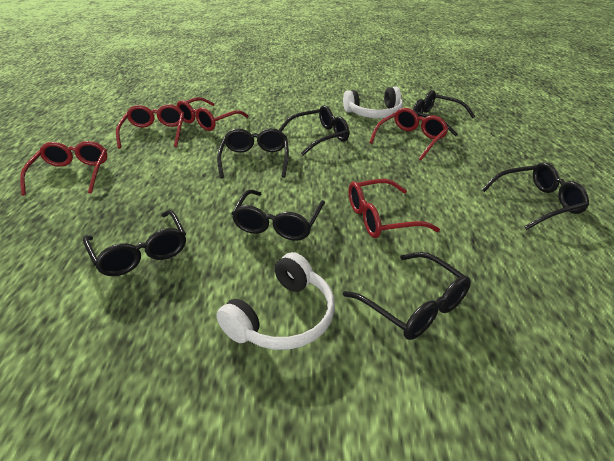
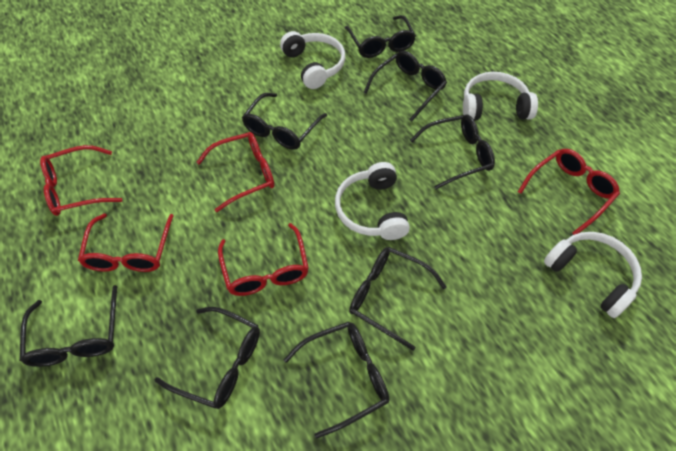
black glasses: [83,210,186,276] [217,128,289,178] [231,189,325,241] [279,105,349,155] [343,252,471,340] [413,90,475,137] [482,162,589,230] = 7 -> [20,285,117,367] [154,307,260,409] [242,93,327,150] [284,321,389,438] [345,15,416,58] [349,247,447,351] [364,51,447,122] [410,115,495,189] = 8
white headphones: [216,252,335,350] [343,87,403,118] = 2 -> [280,31,346,89] [335,162,410,240] [463,72,538,121] [544,232,642,318] = 4

